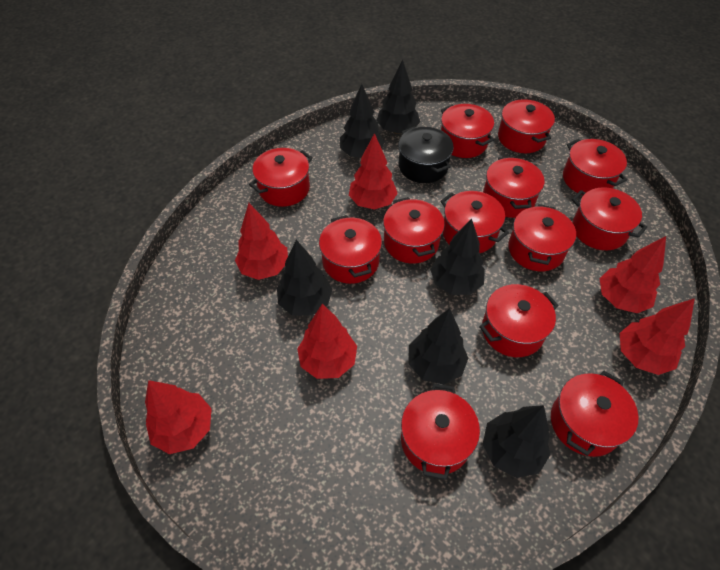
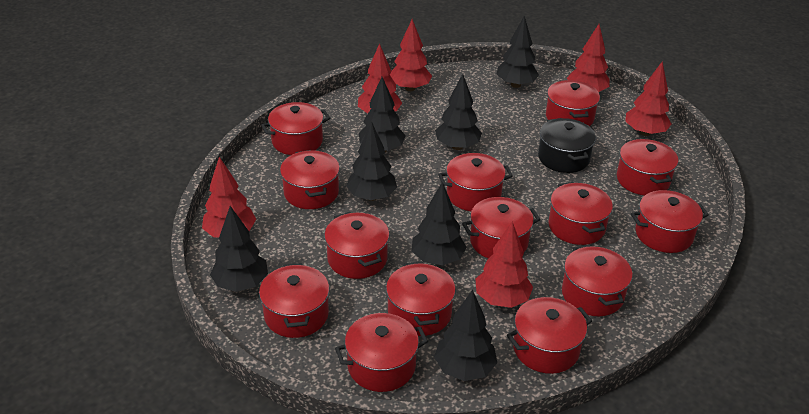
black tree: [277,240,332,316] [340,84,385,158] [376,59,420,134] [408,308,468,385] [430,219,485,295] [482,405,550,478] = 6 -> [210,206,268,292] [346,121,397,201] [359,77,406,152] [412,182,466,265] [434,290,497,381] [435,74,482,150] [496,16,539,88] = 7
red pot: [249,148,313,207] [319,215,382,284] [383,197,445,264] [401,383,480,480] [440,191,509,253] [441,104,494,158] [479,284,559,357] [483,156,544,218] [498,99,555,153] [508,204,576,271] [551,371,638,457] [563,139,627,195] [572,187,647,250] = 13 -> [259,263,329,338] [261,102,330,155] [280,150,340,209] [324,212,389,279] [335,313,428,392] [386,261,456,336] [438,153,513,211] [462,197,541,258] [507,297,593,374] [546,80,600,126] [548,182,613,245] [562,245,633,316] [617,139,678,196] [631,190,709,253] = 14

